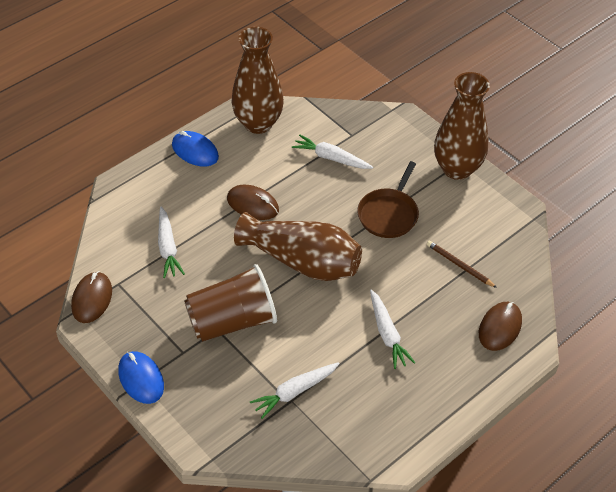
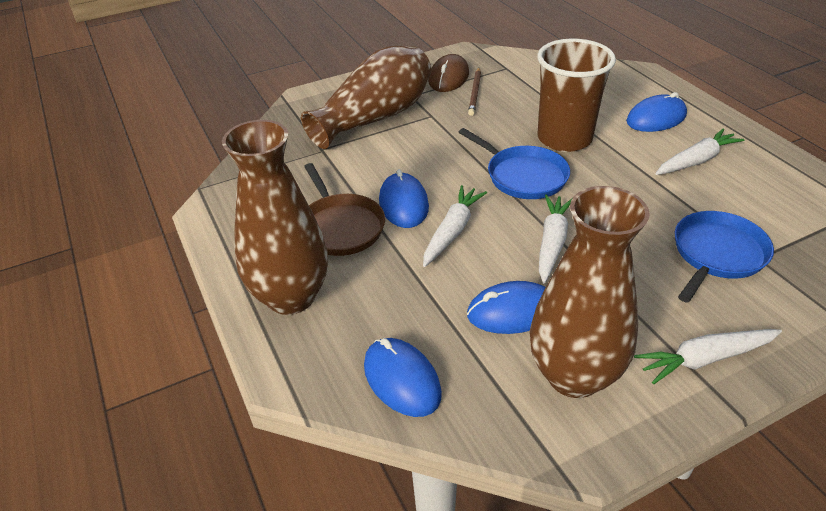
blue mouse: [118,351,164,404] [172,131,219,167] = 2 -> [364,338,442,417] [379,169,429,228] [467,281,546,334] [626,92,687,132] = 4
blue pan: none = 0 -> [459,128,570,199] [675,211,774,303] = 2
brown mouse: [71,271,112,323] [227,185,279,220] [479,302,522,351] = 3 -> [428,54,469,92] = 1

